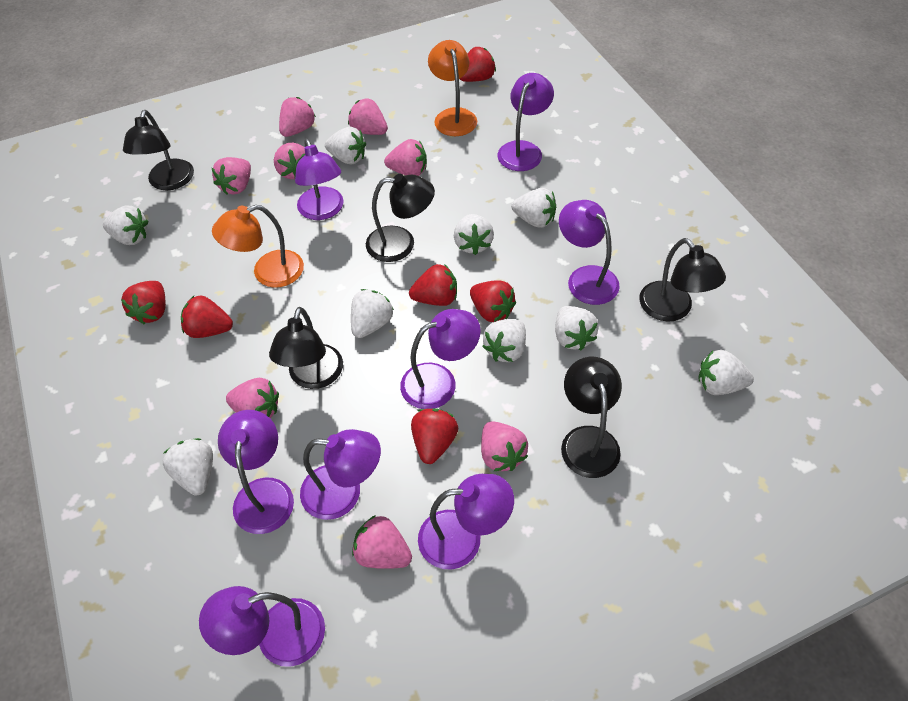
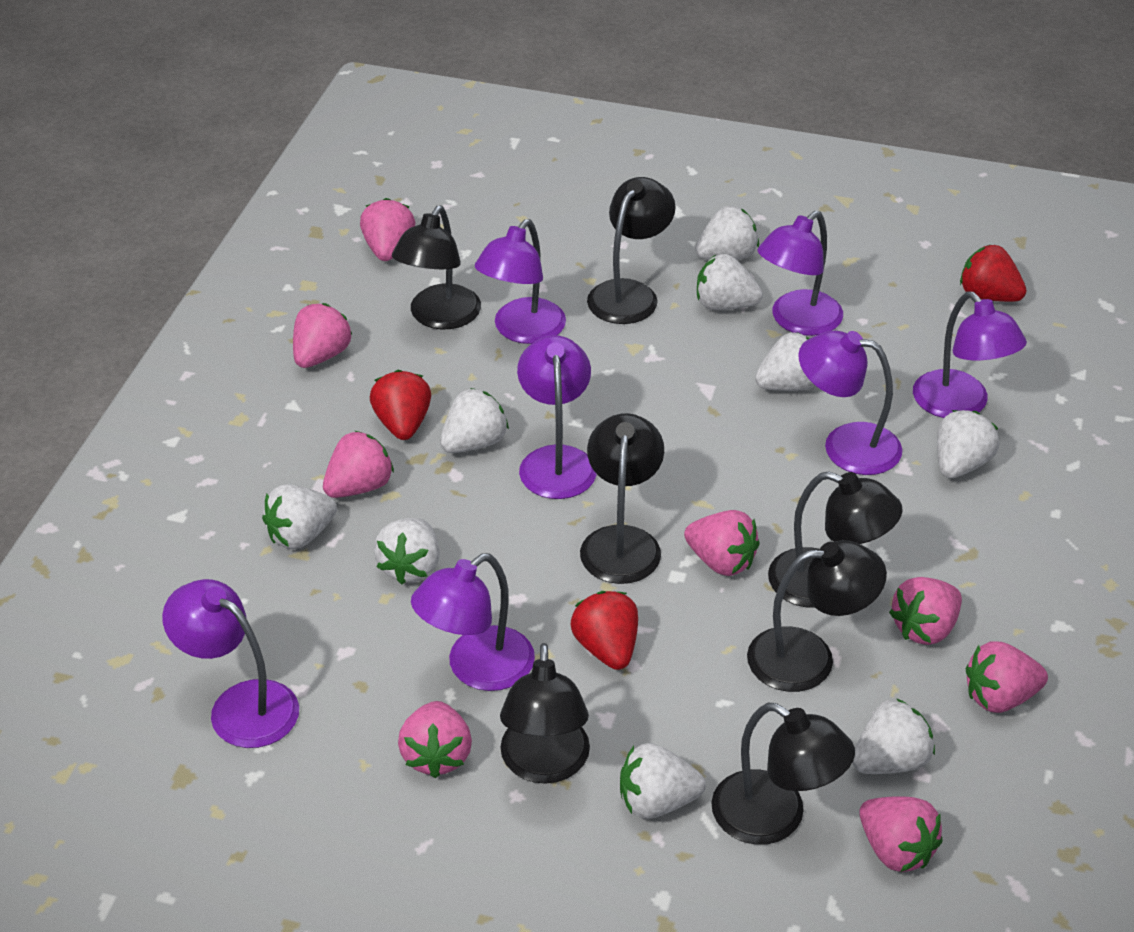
black lamp: [123,110,194,190] [269,307,343,389] [366,174,435,262] [561,357,622,478] [639,238,726,322] = 5 -> [392,206,481,329] [500,643,590,784] [580,413,664,584] [587,177,676,324] [711,703,855,845] [747,540,887,692] [768,471,902,608] = 7
orange lamp: [212,205,304,288] [428,40,477,136] = 2 -> none = 0
purple lamp: [199,586,325,667] [218,410,294,534] [295,139,344,220] [300,429,381,520] [400,309,481,409] [418,474,514,570] [498,73,554,171] [559,200,620,305] = 8 -> [162,579,299,748] [411,553,535,691] [475,219,566,344] [517,335,596,499] [758,211,843,336] [798,330,902,475] [913,292,1027,418] = 7
red strawberry: [121,281,166,324] [181,295,233,338] [409,264,457,306] [411,408,458,464] [460,47,496,82] [470,280,516,322] = 6 -> [370,370,431,440] [571,591,638,670] [960,245,1027,302] = 3

